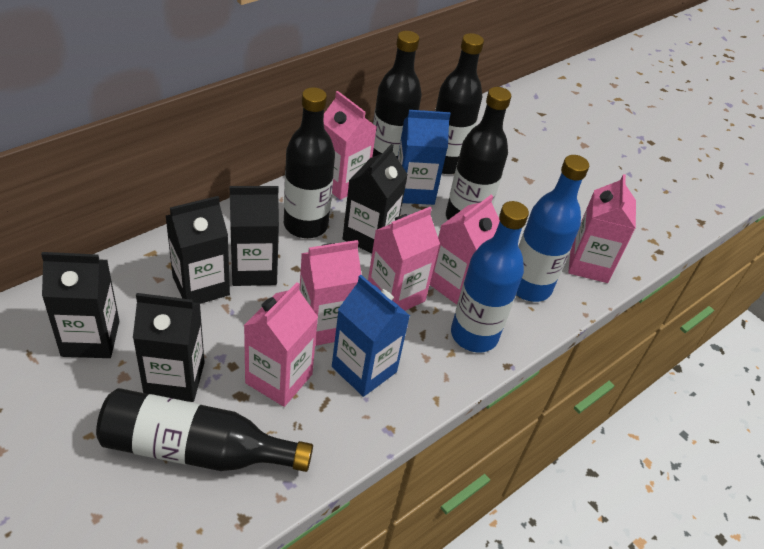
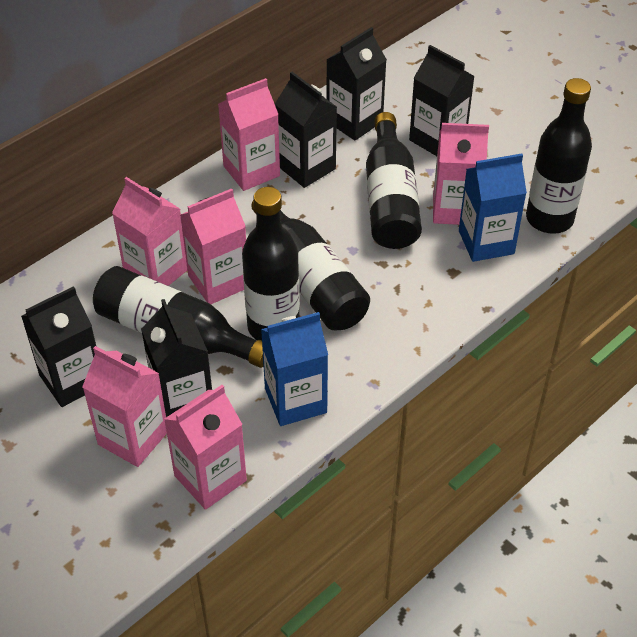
blue bottle: [451,201,529,352] [516,155,589,302] = 2 -> none = 0

